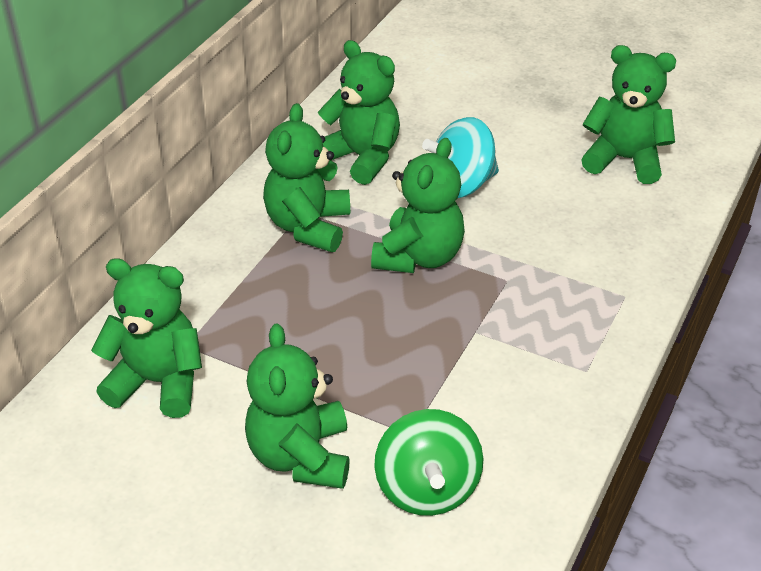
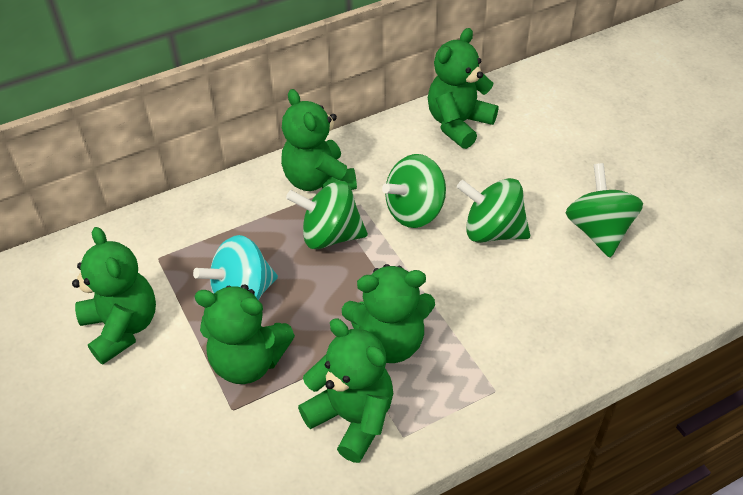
green spinning top: [374,409,484,516] = 1 -> [286,181,368,249] [382,154,446,228] [457,178,530,243] [566,163,643,258] = 4

